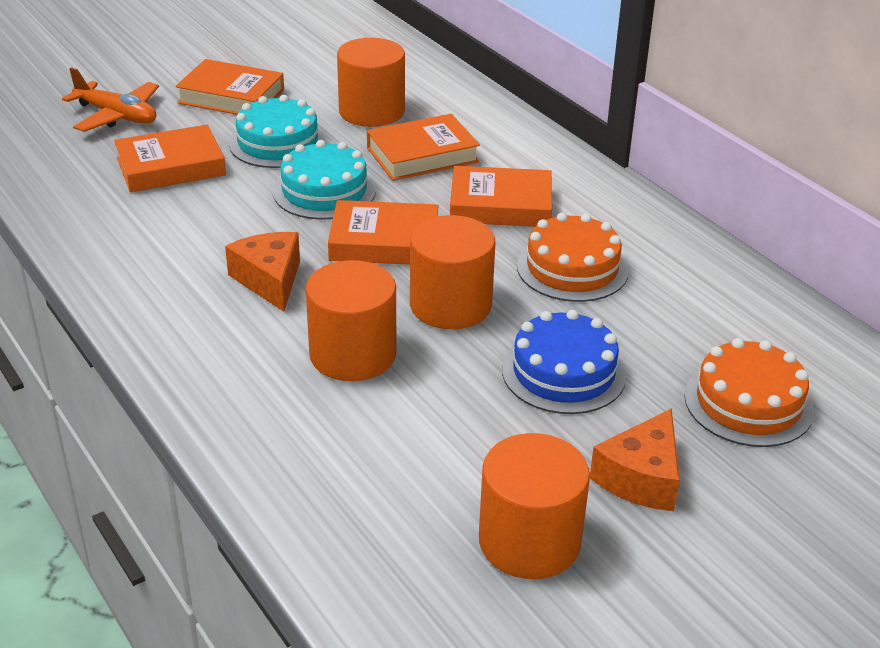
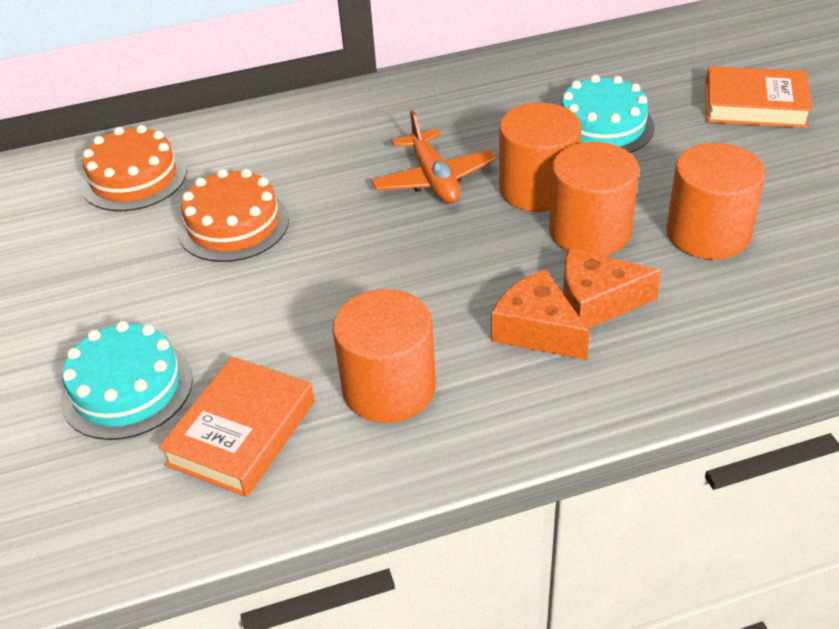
blue cake: [502,310,627,414] = 1 -> none = 0
orange book: [114,125,226,192] [175,59,284,115] [328,200,439,265] [367,114,480,181] [450,166,552,227] = 5 -> [158,357,315,497] [705,66,812,128] = 2

